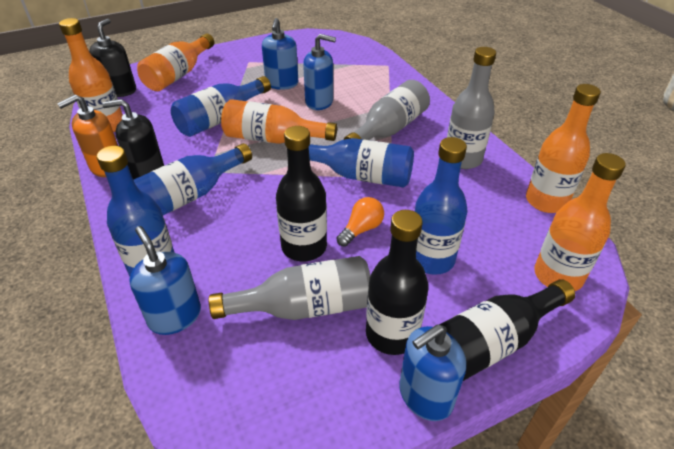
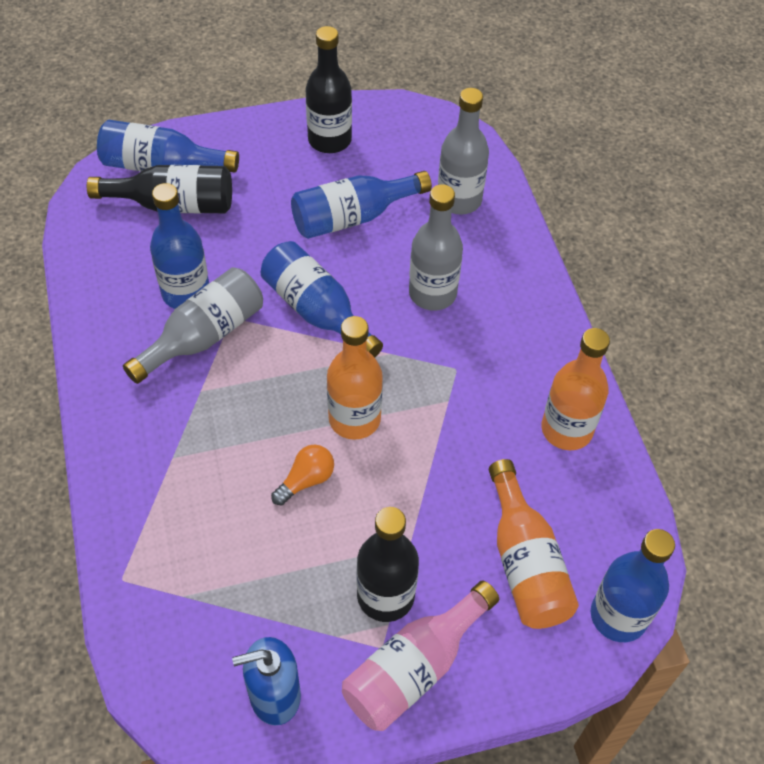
black soap dispenser: [89,19,136,97] [102,99,164,180] = 2 -> none = 0
blue soap dispenser: [129,226,201,335] [262,18,298,90] [303,34,336,110] [399,325,466,421] = 4 -> [232,637,301,725] = 1
orange bottle: [59,18,123,132] [137,34,215,91] [221,99,337,144] [526,84,601,213] [534,153,626,291] = 5 -> [327,316,383,440] [489,459,579,629] [541,328,610,450] = 3
orange soap dispenser: [57,94,118,177] = 1 -> none = 0
pink bottle: none = 0 -> [342,581,499,731] = 1

